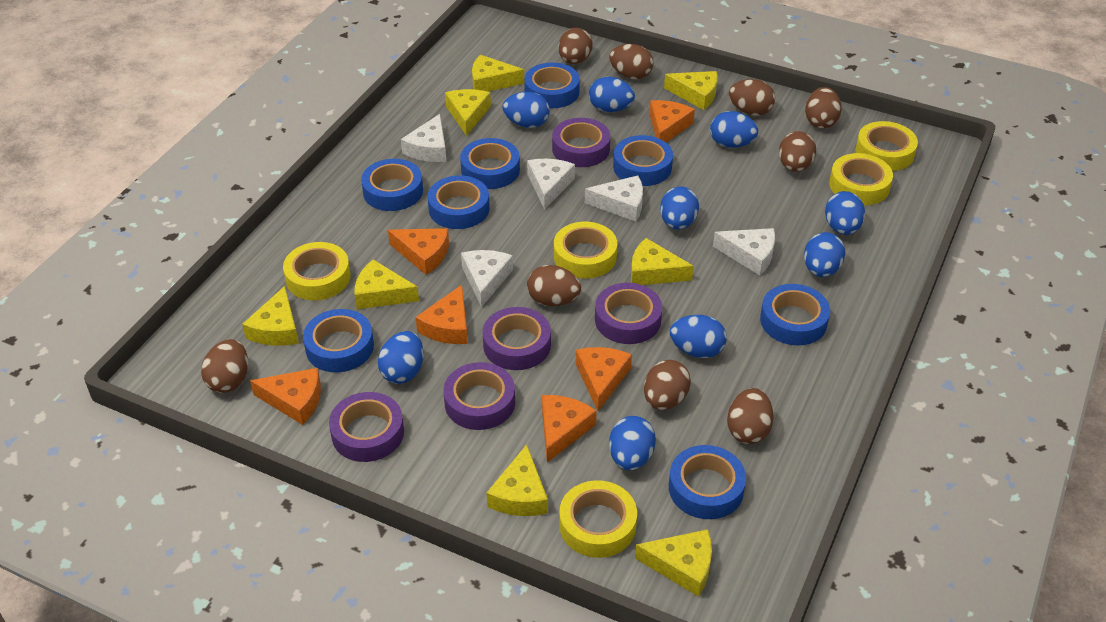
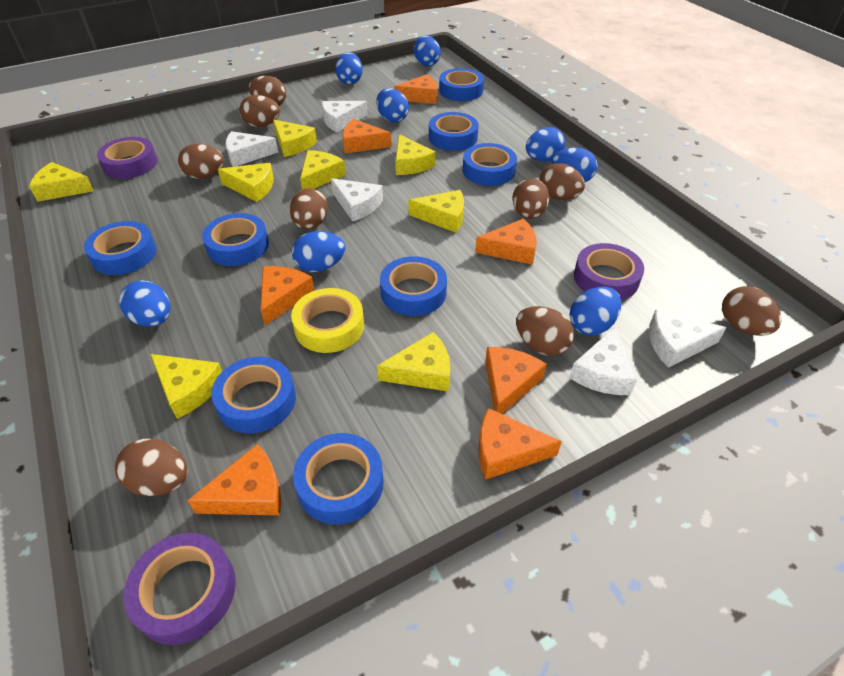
blue egg: [378,331,423,384] [503,92,550,128] [589,76,635,112] [609,416,656,470] [660,186,699,230] [670,315,727,358] [710,111,758,148] [804,232,845,277] [825,191,865,235] = 9 -> [119,280,171,327] [292,231,345,272] [335,52,363,85] [377,88,409,123] [414,36,441,66] [526,127,566,161] [552,147,598,182] [569,287,622,336] = 8
orange cheese: [250,368,321,425] [388,228,449,275] [416,285,468,344] [542,395,597,463] [576,347,632,411] [650,100,695,142] = 6 -> [187,444,281,516] [261,266,314,325] [342,119,392,154] [394,74,437,104] [475,219,537,265] [479,408,562,480] [485,347,547,414] = 7
purple tape: [329,392,404,462] [443,362,515,430] [483,307,551,370] [552,118,610,167] [595,283,662,344] = 5 -> [97,137,158,179] [124,533,236,645] [574,243,644,300] = 3
yellow tape: [283,242,351,300] [554,222,617,278] [559,480,637,558] [829,153,893,205] [856,121,918,171] = 5 -> [291,288,364,353] = 1

